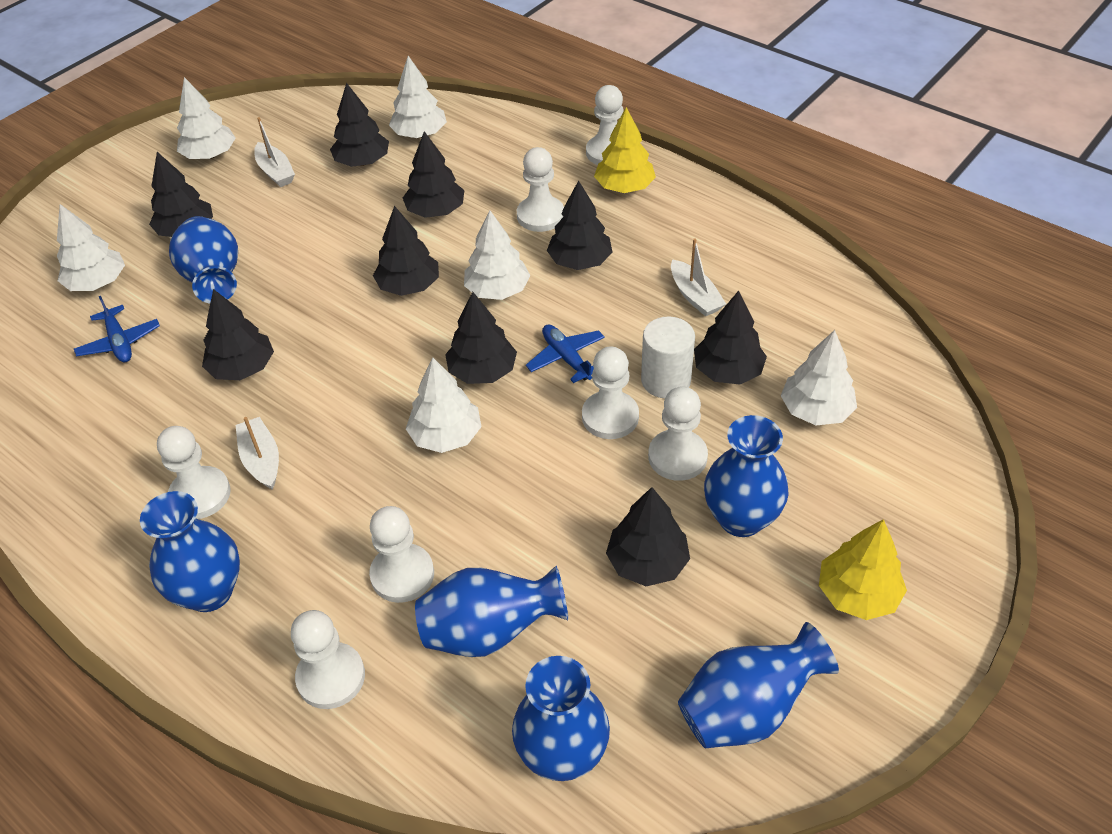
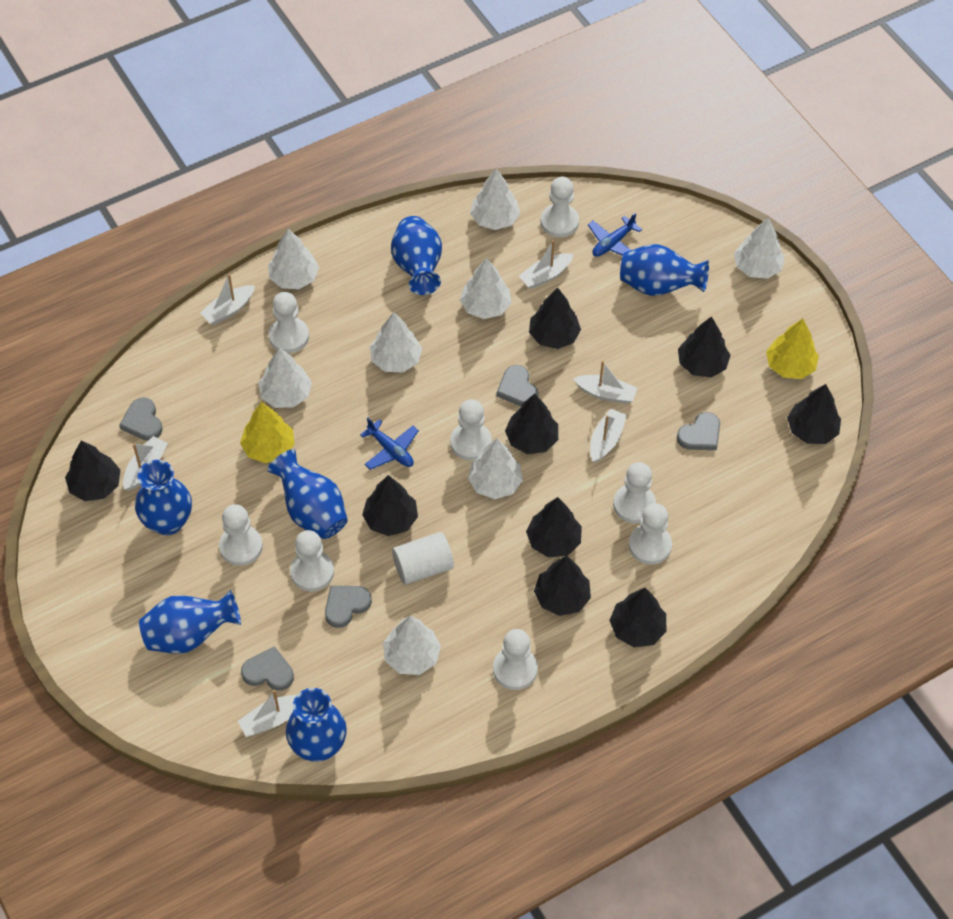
grey heart: none = 0 -> [119,397,163,441] [241,646,294,690] [325,586,372,628] [496,365,538,406] [677,412,720,450] = 5
white boat: [236,417,279,490] [254,117,295,187] [671,239,726,316] = 3 -> [123,436,168,491] [200,274,255,325] [238,690,297,737] [519,240,573,289] [573,361,637,404] [590,409,627,463] = 6
white pawn: [157,426,231,519] [291,610,365,709] [369,506,434,603] [517,147,564,232] [582,346,639,439] [586,85,623,165] [648,386,708,481] = 7 -> [219,504,263,566] [269,292,309,353] [290,530,334,591] [450,399,492,461] [493,629,538,690] [541,177,579,237] [613,462,656,523] [629,503,672,565] = 8
white tree: [57,204,125,291] [177,77,236,159] [389,56,447,138] [406,357,482,453] [464,210,531,300] [781,330,857,425] = 6 -> [258,347,312,408] [268,228,319,289] [370,312,422,373] [383,616,441,675] [460,258,511,319] [468,438,523,499] [470,169,520,230] [734,218,785,279] = 8

